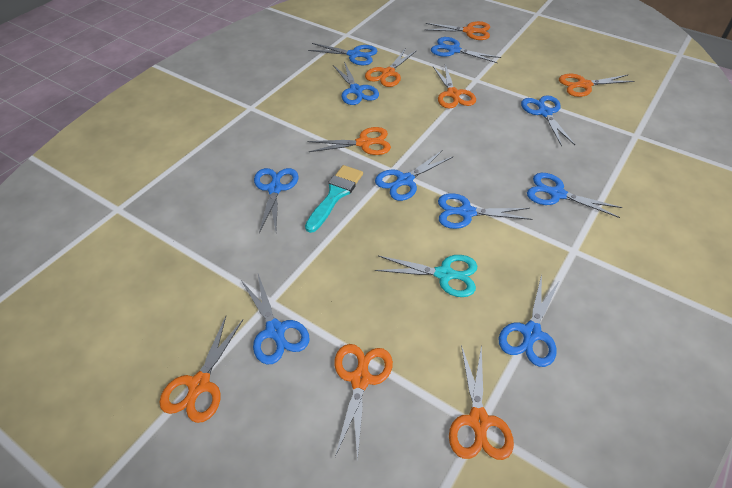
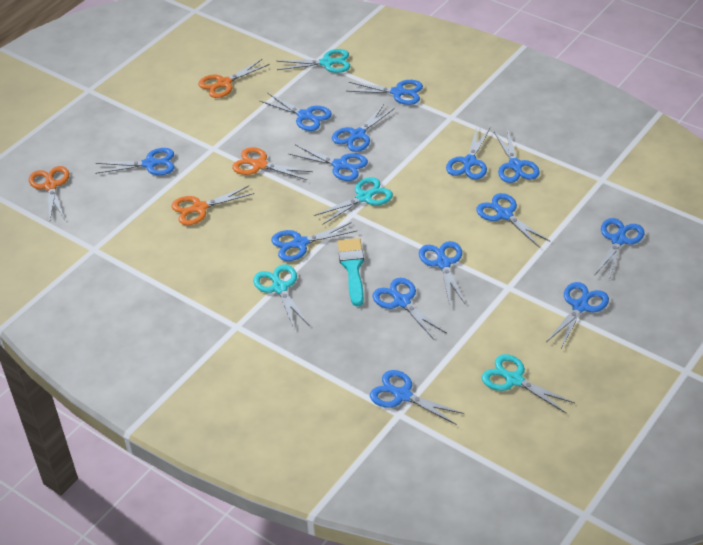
blue scissors: [241,274,310,364] [254,168,298,233] [308,43,377,65] [333,62,379,105] [375,151,453,201] [431,37,501,63] [438,193,532,229] [498,274,560,367] [521,95,575,146] [527,173,623,218] = 10 -> [95,148,175,175] [260,93,332,131] [271,222,357,261] [289,145,368,181] [332,104,395,152] [346,80,423,105] [370,370,465,425] [373,278,446,340] [419,241,465,306] [446,127,490,180] [476,193,550,247] [494,128,540,183] [546,282,609,348] [594,218,645,280] = 14
orange scissors: [160,316,243,423] [307,127,391,155] [334,344,393,462] [365,48,417,87] [424,21,490,40] [433,65,476,109] [449,344,514,460] [559,74,635,97] = 8 -> [29,166,69,220] [171,186,255,225] [198,59,269,98] [232,147,313,180] = 4
turquoise scissors: [375,255,477,297] = 1 -> [253,265,309,328] [277,49,350,73] [314,177,393,225] [482,354,575,413] = 4

